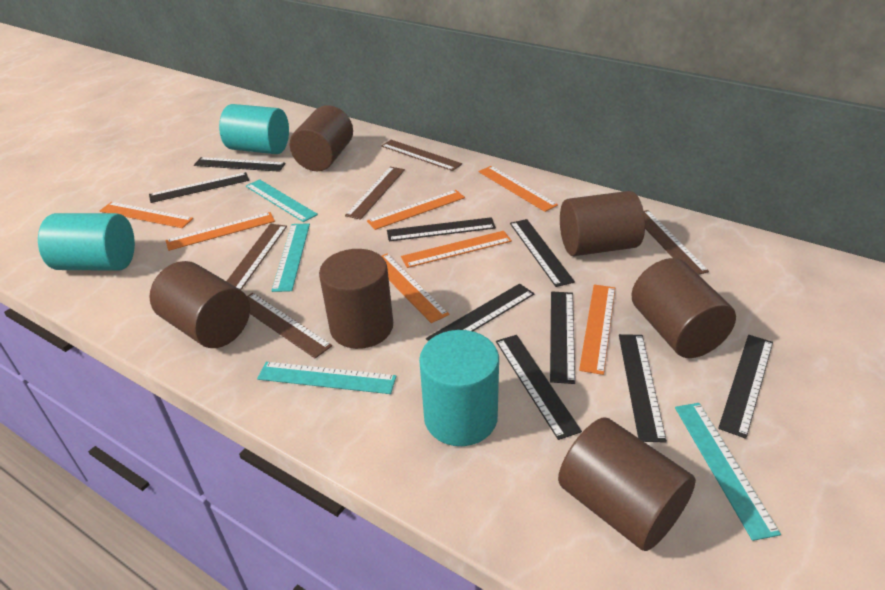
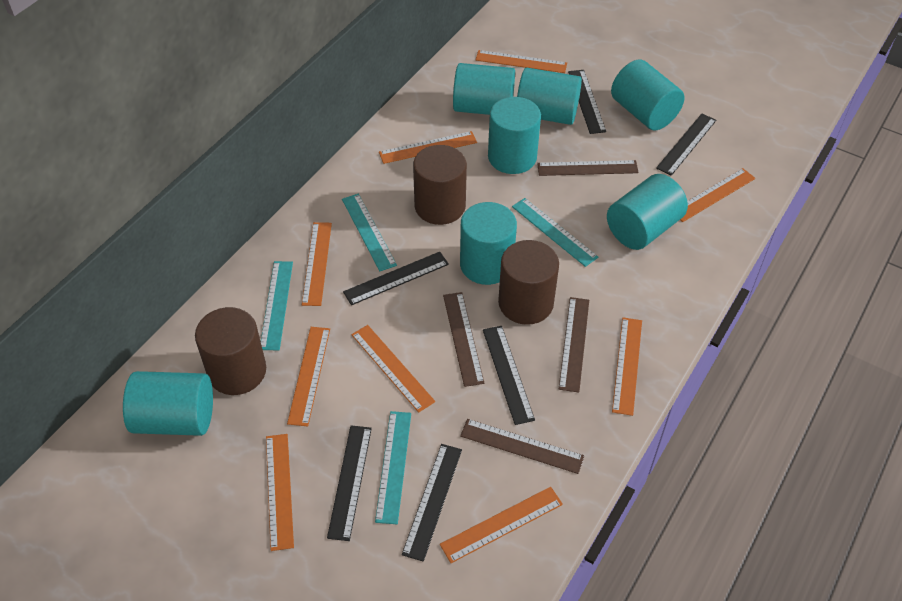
black ruler: [149,172,249,203] [194,157,286,172] [387,217,496,241] [426,283,534,341] [496,335,582,440] [510,219,575,287] [550,292,575,384] [619,334,667,443] [718,335,773,439] = 9 -> [327,425,372,541] [343,252,449,305] [402,444,462,562] [483,326,535,425] [568,70,606,134] [656,113,716,176] = 6
brown cylinder: [149,261,250,348] [290,105,353,171] [319,249,393,349] [558,418,696,551] [560,191,645,256] [631,258,736,358] = 6 -> [195,307,266,395] [413,145,467,225] [498,240,559,325] = 3
brown ruler: [227,224,287,290] [247,293,332,359] [345,167,405,220] [381,140,462,171] [644,210,709,275] = 5 -> [443,292,484,387] [460,419,584,474] [537,160,639,176] [559,297,589,393] = 4
orange ruler: [100,202,193,228] [165,212,275,251] [367,190,465,230] [382,253,449,323] [401,231,512,268] [479,166,558,212] [579,284,615,375] = 7 -> [266,434,294,551] [287,327,330,427] [302,222,332,306] [351,325,435,413] [379,131,477,164] [440,487,563,563] [475,50,567,73] [612,317,642,416] [680,168,756,222] = 9
turquoise cylinder: [38,213,135,271] [219,104,289,154] [419,330,499,446] = 3 -> [123,371,213,436] [453,63,515,115] [460,202,517,285] [488,97,541,174] [517,68,582,125] [607,174,688,250] [611,60,685,130] = 7

